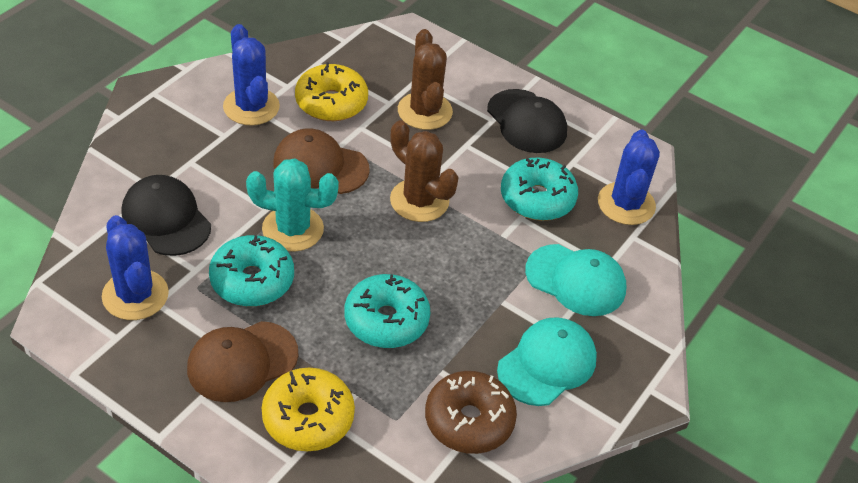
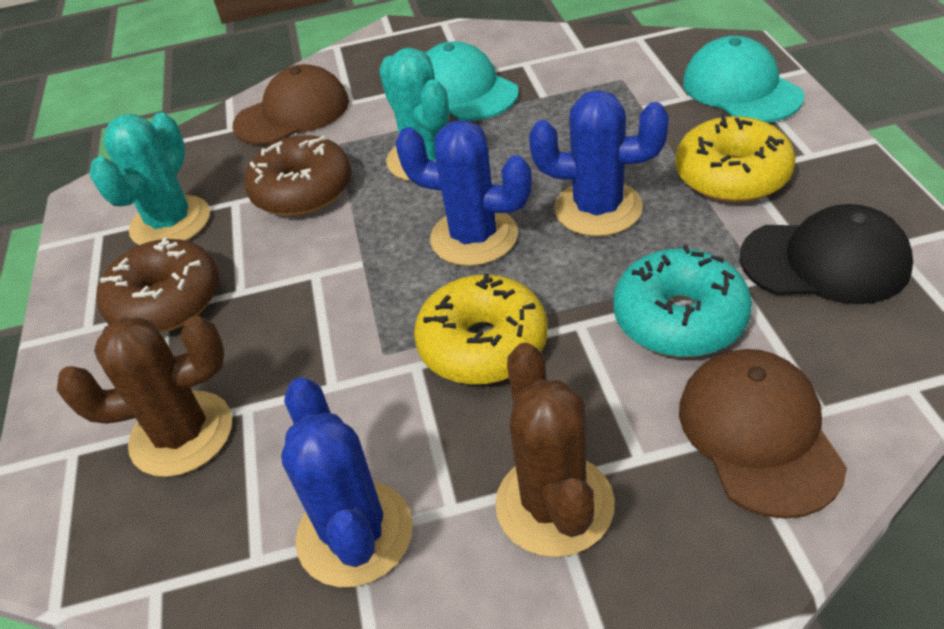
black cap: [121,175,211,256] [487,89,567,153] = 2 -> [739,204,913,304] = 1
brown donut: [425,371,517,454] = 1 -> [96,237,219,333] [244,135,352,216] = 2
turquoise cactus: [246,158,339,252] = 1 -> [89,113,210,245] [379,48,450,182] = 2
turquoise donut: [209,235,294,307] [345,274,430,348] [501,157,578,221] = 3 -> [613,245,752,357] = 1

